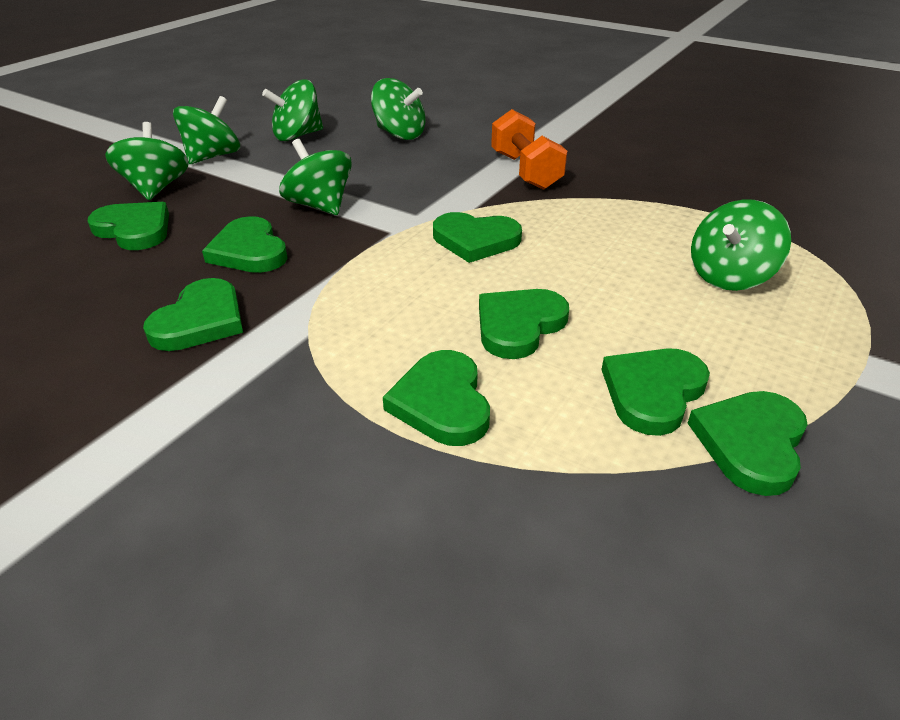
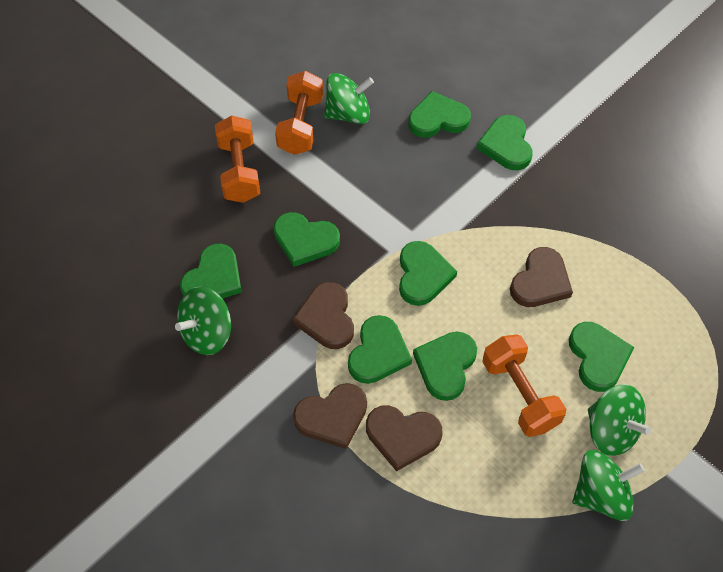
brown heart: none = 0 -> [292,282,354,349] [293,383,367,449] [366,405,443,471] [510,247,573,307] = 4
green spinning top: [105,122,189,200] [173,96,240,164] [262,80,323,141] [279,139,352,215] [371,78,425,140] [691,200,791,291] = 6 -> [175,287,231,355] [324,73,374,124] [573,450,645,521] [588,384,651,456] = 4
orange dumbbell: [491,109,567,190] = 1 -> [215,115,260,203] [275,71,323,155] [482,334,566,437] = 3

